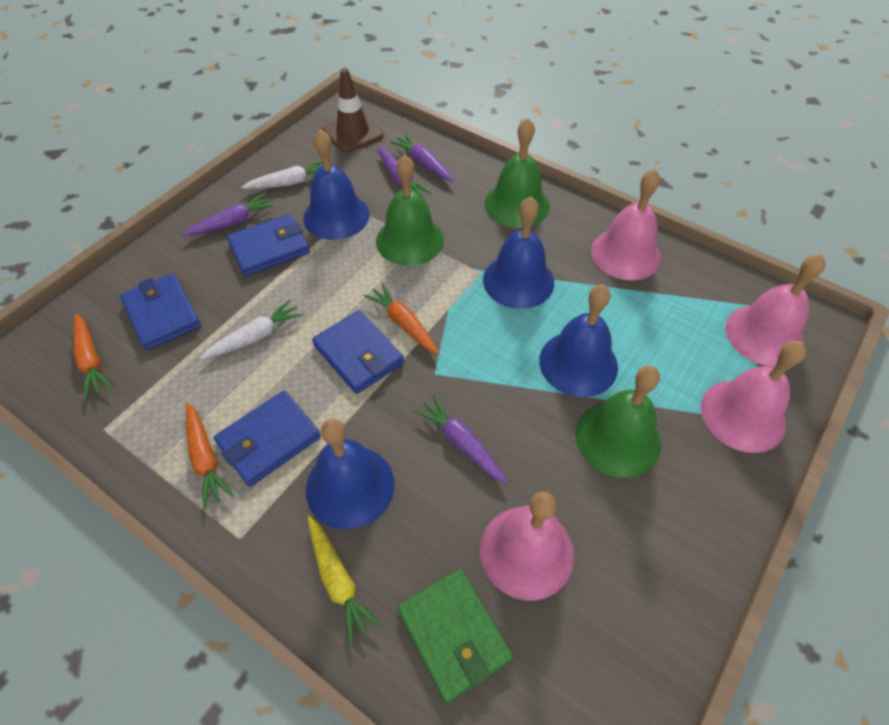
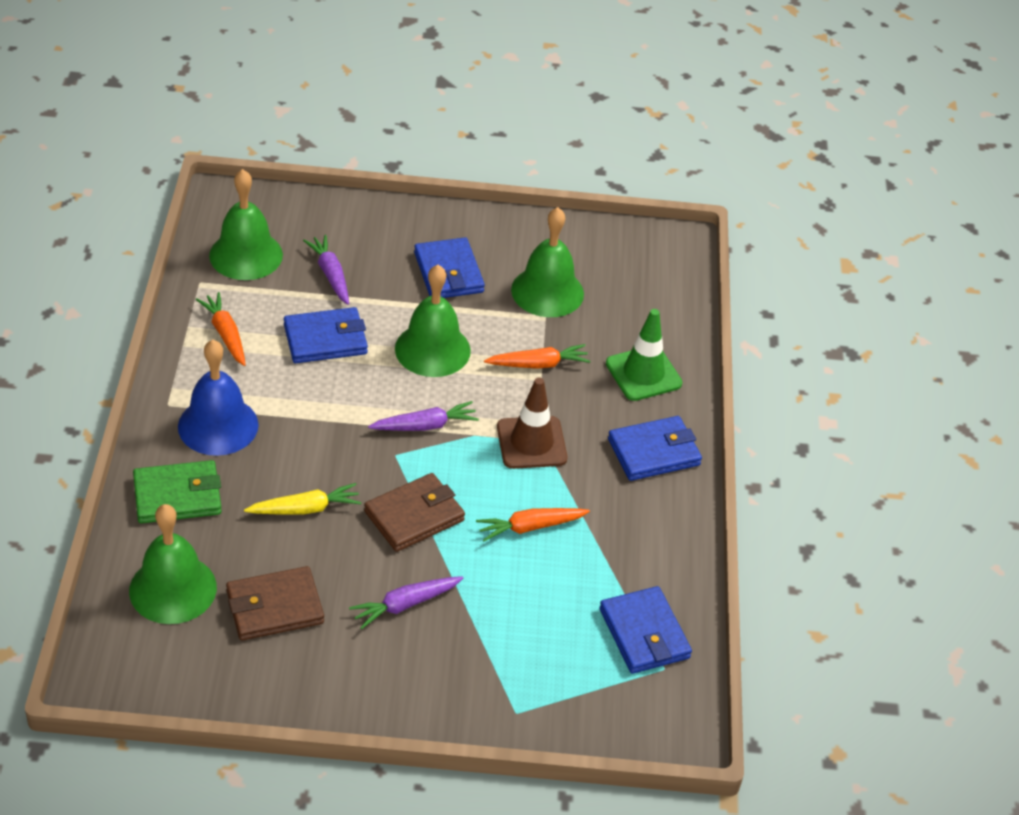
blue bell: [303,129,370,240] [306,418,395,530] [483,197,554,309] [539,285,618,397] = 4 -> [178,340,259,456] = 1
brown wallet: none = 0 -> [226,566,324,640] [364,473,465,552] = 2
green bell: [376,154,444,266] [485,118,550,228] [575,366,661,478] = 3 -> [129,504,217,624] [209,169,283,280] [395,265,471,377] [511,207,584,317] = 4
green traffic cone: none = 0 -> [606,309,682,401] = 1
pink bell: [480,492,574,601] [591,169,661,280] [701,341,806,453] [726,254,826,366] = 4 -> none = 0
purple carrot: [182,193,275,237] [377,147,431,197] [390,133,454,181] [414,395,508,484] = 4 -> [303,235,349,305] [349,576,463,629] [368,401,479,431] = 3
white carrot: [200,299,303,360] [241,160,322,189] = 2 -> none = 0

